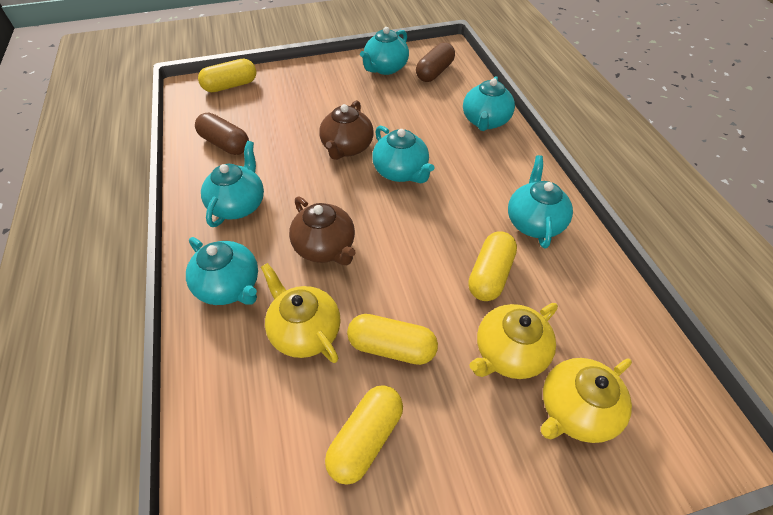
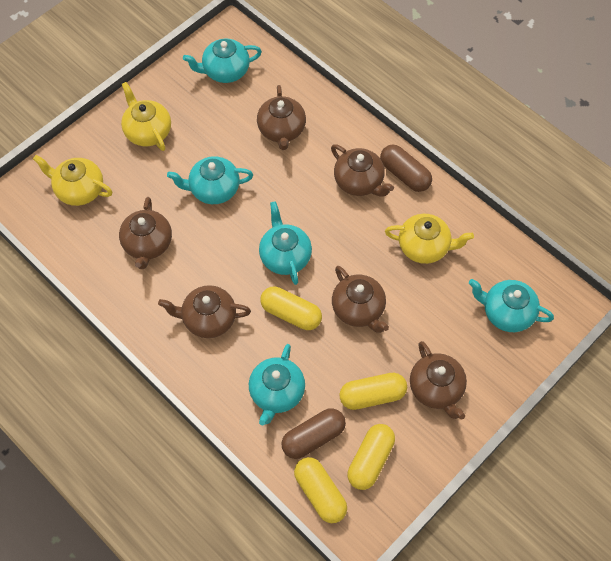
brown teapot: [289,196,356,265] [319,100,374,160] = 2 -> [119,197,172,269] [158,285,251,338] [257,85,306,150] [331,144,394,197] [332,266,389,333] [410,341,467,419] = 6
turquoise teapot: [186,237,258,305] [201,141,264,227] [360,27,409,75] [372,126,434,183] [463,76,515,131] [508,155,573,248] = 6 -> [167,156,253,204] [183,39,262,83] [249,344,305,426] [259,201,312,285] [469,279,554,332] = 5

